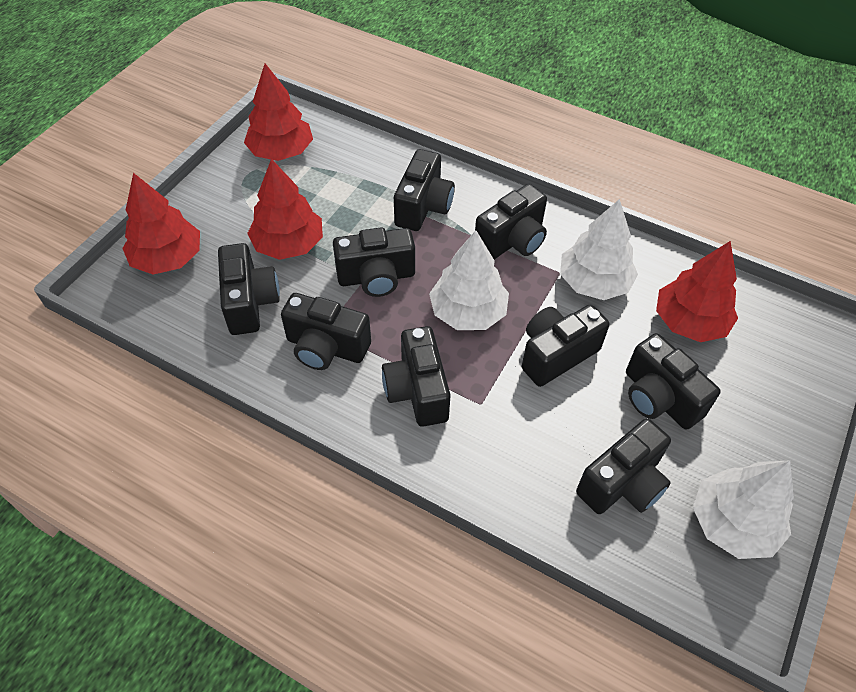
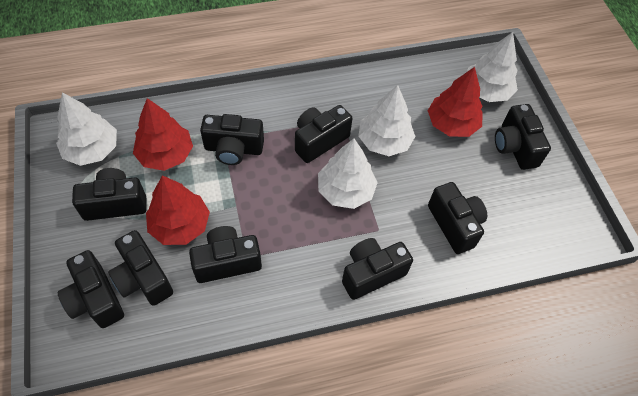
red tree: [122,173,200,275] [244,63,313,161] [247,159,323,260] [656,241,738,342] = 4 -> [133,98,193,171] [146,175,210,245] [428,67,483,137] = 3
white tree: [429,230,509,330] [560,199,638,300] [693,460,794,559] = 3 -> [56,92,117,166] [318,139,378,209] [358,85,415,156] [467,32,518,102] = 4

